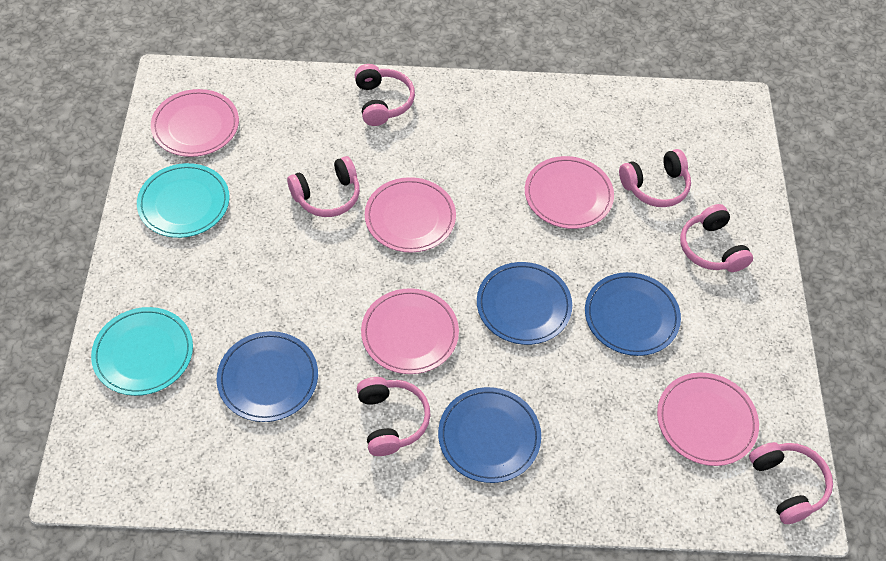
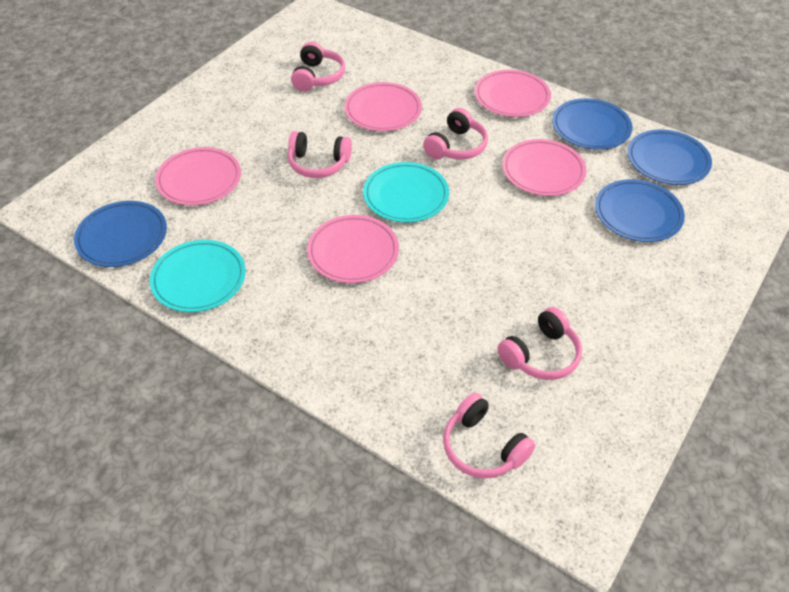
pink headphones: [287,156,360,217] [354,64,415,126] [357,377,431,456] [619,149,691,207] [680,204,753,272] [749,442,833,524] = 6 -> [288,131,352,178] [291,42,345,91] [423,108,488,160] [443,393,535,479] [497,307,582,380] = 5

